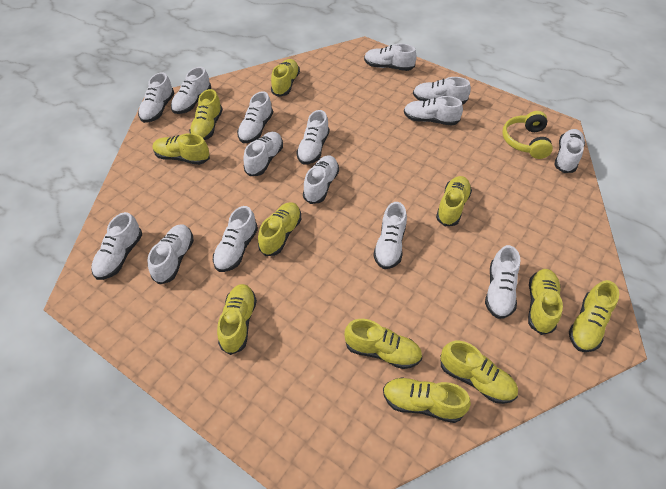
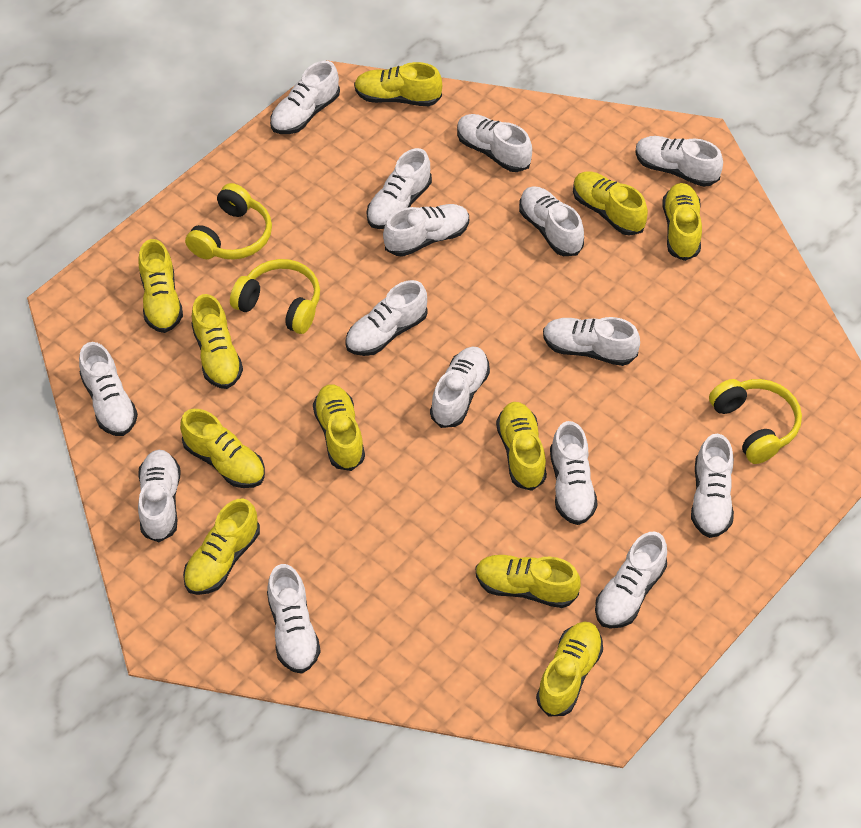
yellow headphones: [502,111,553,159] = 1 -> [185,183,272,260] [230,259,320,334] [709,379,802,464] = 3

